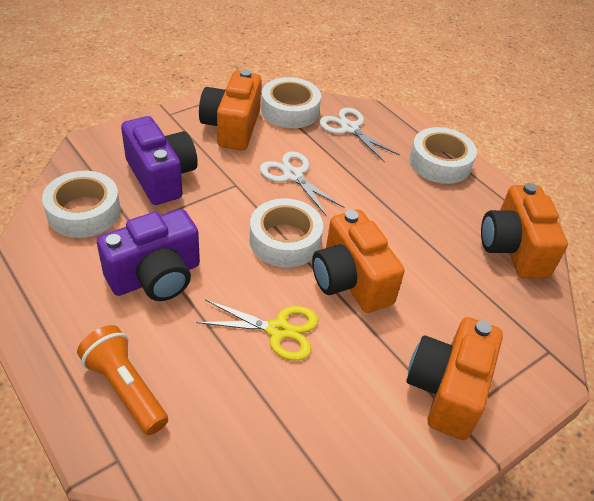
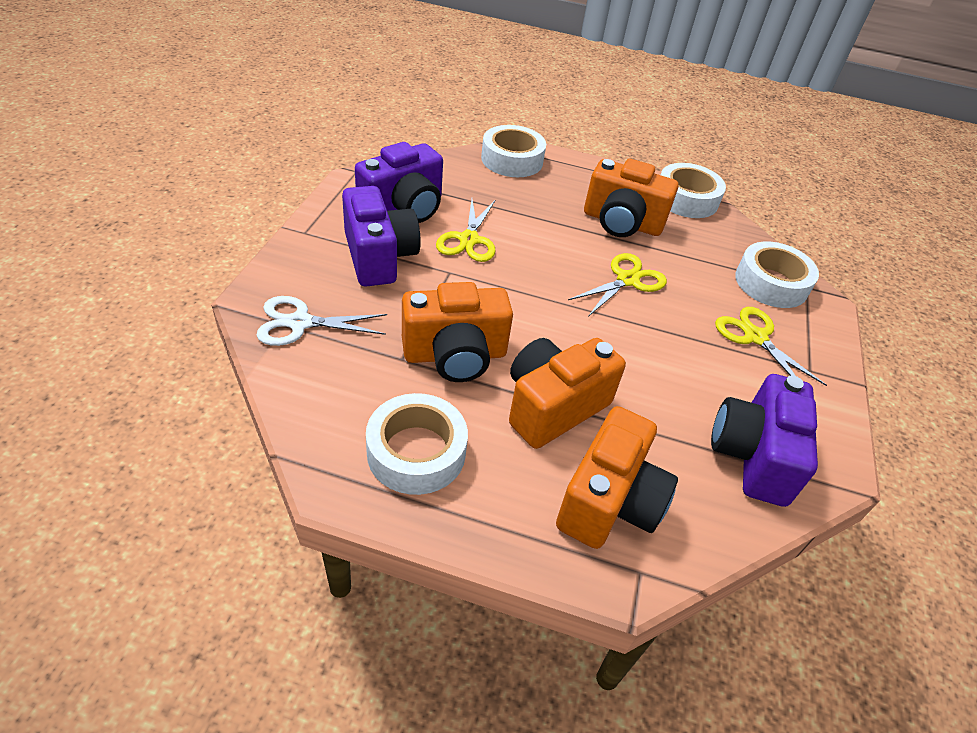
orange flashlight: [77,325,168,435] = 1 -> none = 0
purple camera: [97,209,200,301] [121,116,198,205] = 2 -> [342,186,421,287] [355,142,443,223] [711,374,818,507] = 3
white scissors: [260,151,345,216] [319,108,400,163] = 2 -> [256,296,387,346] = 1
yellow scissors: [196,299,318,361] = 1 -> [436,199,496,262] [568,253,667,317] [715,307,827,386] = 3

